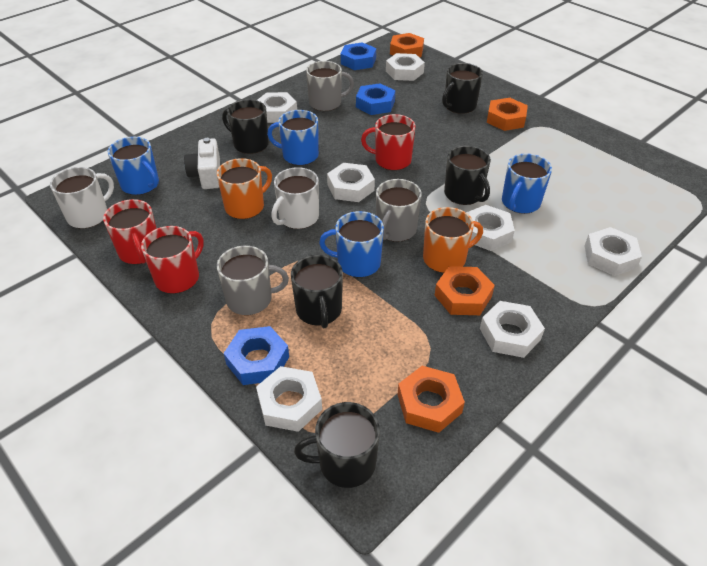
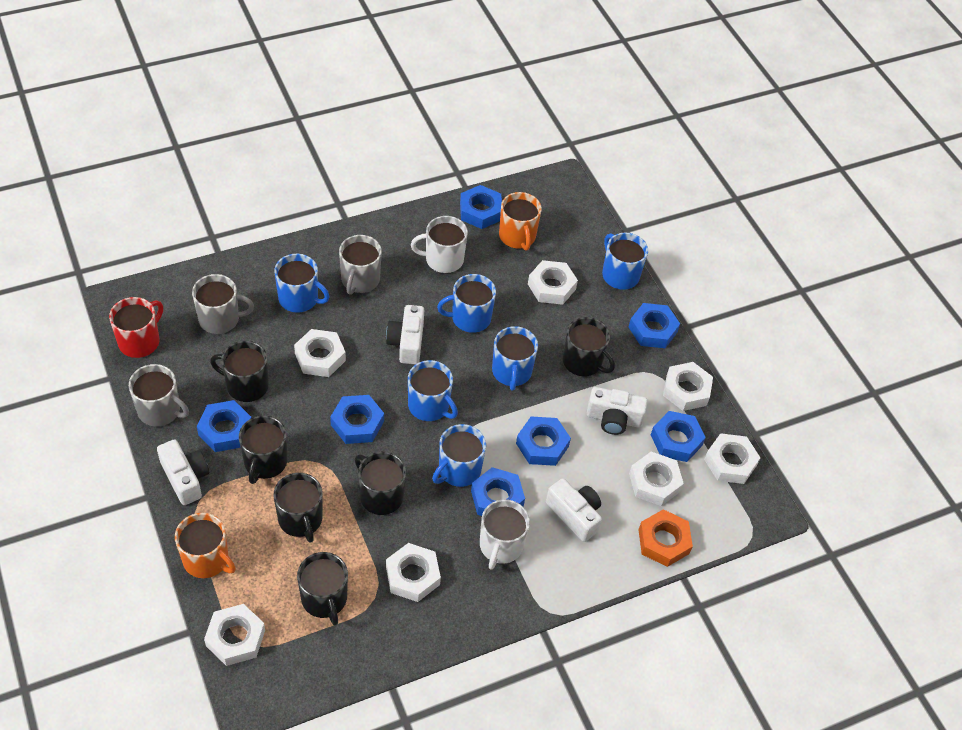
black mug: [222,99,269,154] [291,255,343,328] [294,402,380,488] [442,63,483,114] [444,146,491,205] = 5 -> [210,341,269,402] [239,416,287,484] [273,473,323,543] [297,552,348,625] [355,452,406,515] [563,317,615,376] = 6
blue mug: [108,137,159,195] [267,110,319,165] [319,211,384,277] [502,153,552,214] = 4 -> [274,254,330,313] [408,360,458,421] [432,424,486,487] [437,274,496,333] [492,326,538,391] [602,233,648,290] = 6
blue nut: [224,326,289,385] [341,42,376,70] [356,83,395,115] = 3 -> [197,400,251,452] [330,395,384,444] [460,185,502,229] [471,467,525,516] [516,417,571,466] [628,303,680,348] [651,411,706,462] = 7
orange nut: [390,33,424,57] [397,366,465,433] [434,266,495,315] [487,98,528,131] = 4 -> [638,509,693,567] = 1
red mug: [103,199,157,264] [141,226,204,293] [361,114,415,170] = 3 -> [109,297,163,358] = 1
white camera: [184,138,220,189] = 1 -> [157,439,209,505] [386,305,424,365] [546,478,602,542] [587,387,648,435] = 4

